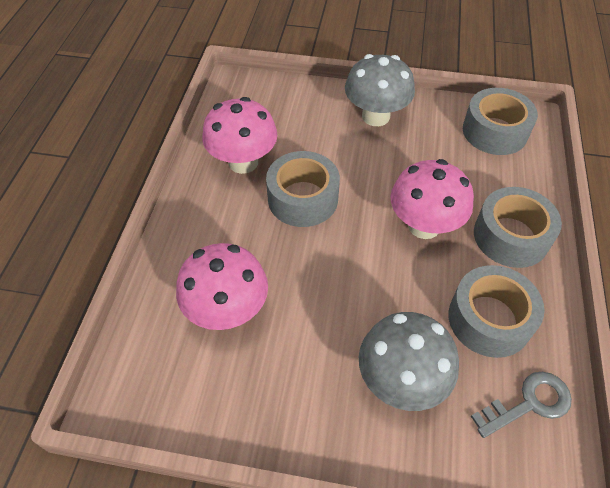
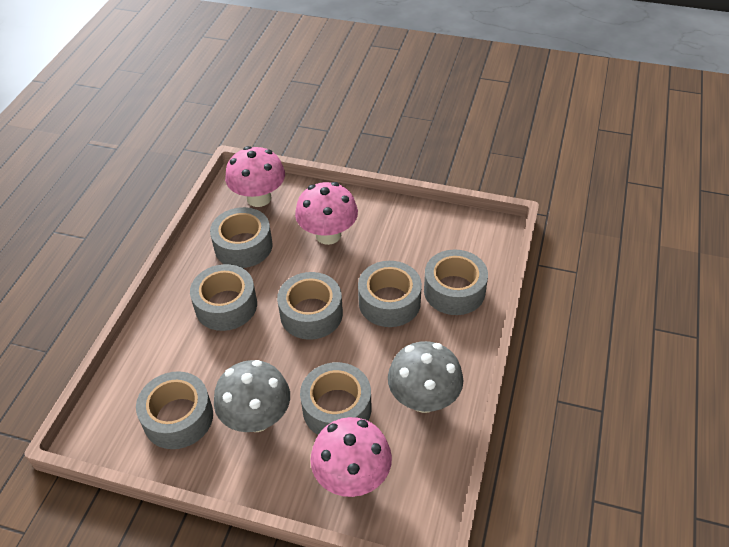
grey key: [471,372,572,438] = 1 -> none = 0
grey tape: [266,151,340,227] [449,265,545,358] [463,88,538,155] [474,187,562,268] = 4 -> [136,371,213,449] [190,264,257,331] [210,207,273,268] [277,272,343,340] [300,362,371,435] [358,261,422,327] [424,250,488,315] = 7

